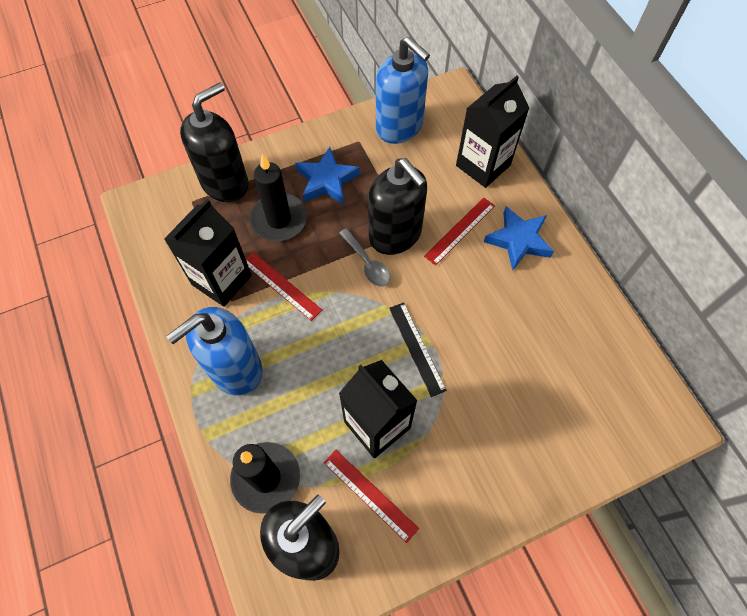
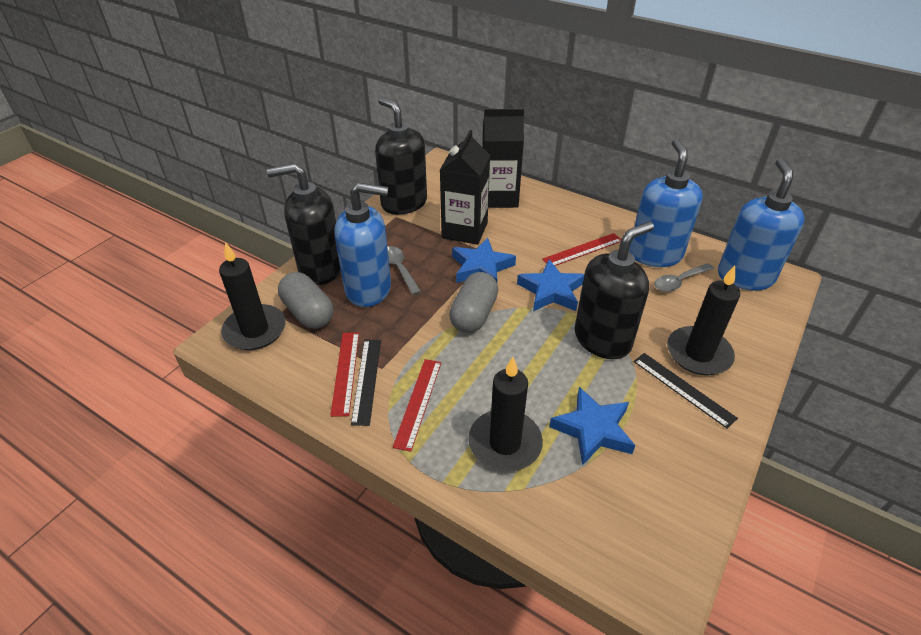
black candle: [230,442,300,514] [249,154,307,241] = 2 -> [219,242,286,350] [468,357,543,472] [667,266,740,375] = 3
black carton: [164,199,252,307] [339,360,418,458] [456,76,529,188] = 3 -> [440,130,490,245] [482,109,524,208] = 2
black ruler: [389,302,447,397] = 1 -> [351,340,381,426] [633,353,738,429] = 2
blue soap dispenser: [166,307,263,395] [376,36,430,144] = 2 -> [334,182,391,307] [629,139,703,267] [718,158,804,291] = 3
blue star: [295,147,360,205] [484,206,554,271] = 2 -> [452,238,516,283] [517,259,584,311] [549,387,635,465] = 3
grey capsule: none = 0 -> [278,272,334,329] [449,272,498,333] = 2
grey spoon: [339,228,390,286] = 1 -> [388,246,421,295] [654,263,714,292] = 2

